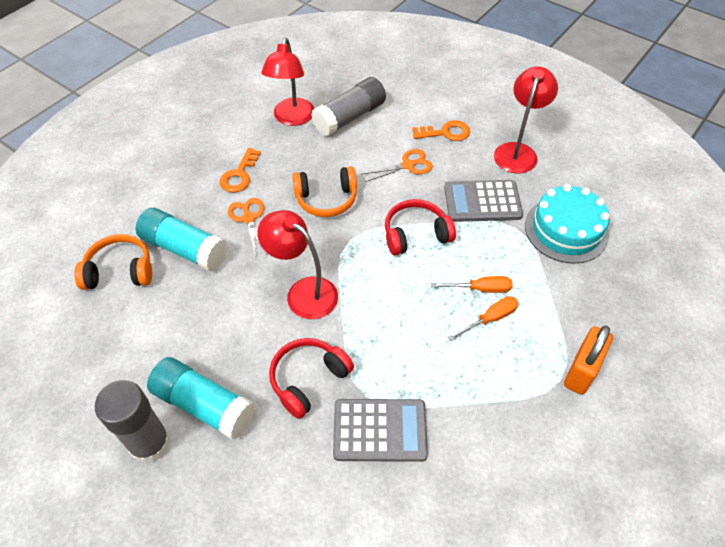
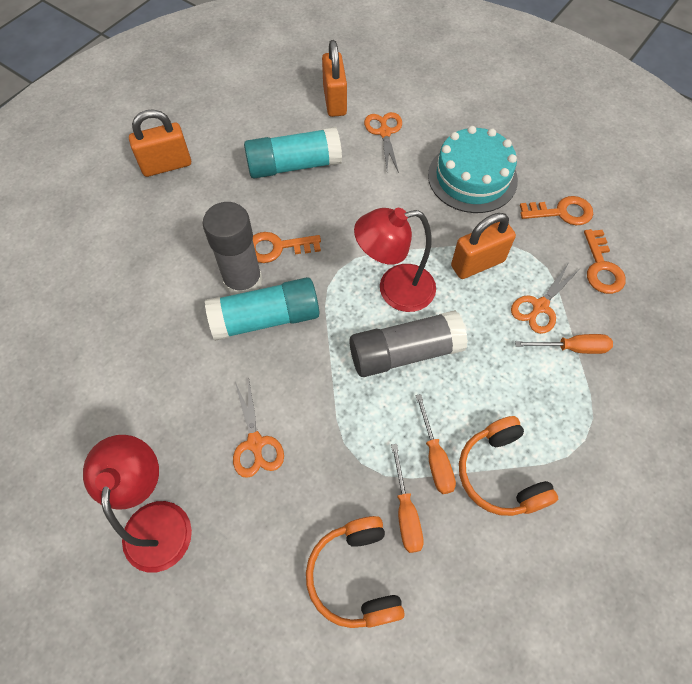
grey calculator: [333,399,428,462] [444,180,523,222] = 2 -> none = 0
orange key: [220,148,261,192] [412,120,470,141] = 2 -> [253,232,321,263] [520,196,593,225] [584,229,626,294] = 3
orange padlock: [564,326,613,395] = 1 -> [129,109,191,177] [322,40,347,117] [451,213,516,279] = 3
orange scissors: [228,198,267,257] [362,149,433,182] = 2 -> [233,378,284,478] [364,112,402,173] [511,264,580,334] = 3
orange screwdriver: [431,276,512,293] [448,296,519,341] = 2 -> [391,444,424,553] [415,394,456,494] [515,334,613,354] = 3
red headphones: [269,338,354,419] [385,199,456,255] = 2 -> none = 0
red lamp: [257,210,338,319] [261,38,314,126] [494,66,558,173] = 3 -> [83,435,192,573] [354,208,436,312] = 2

